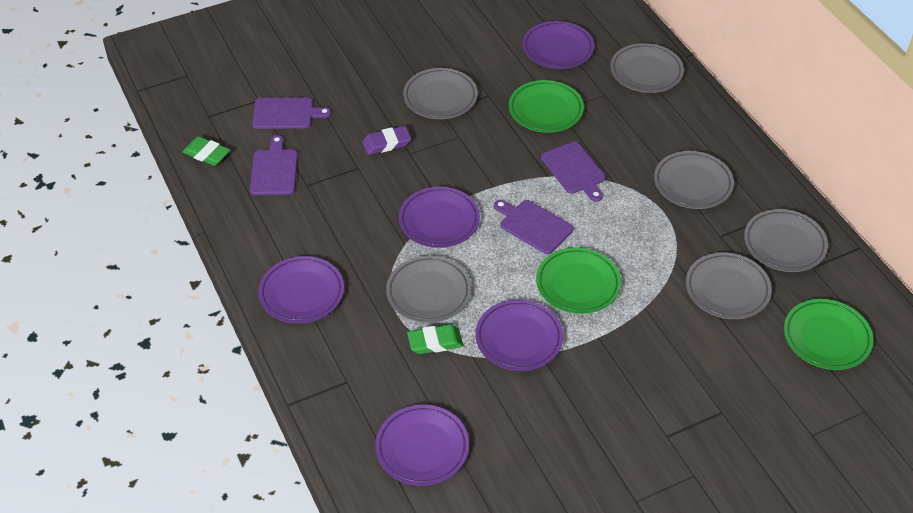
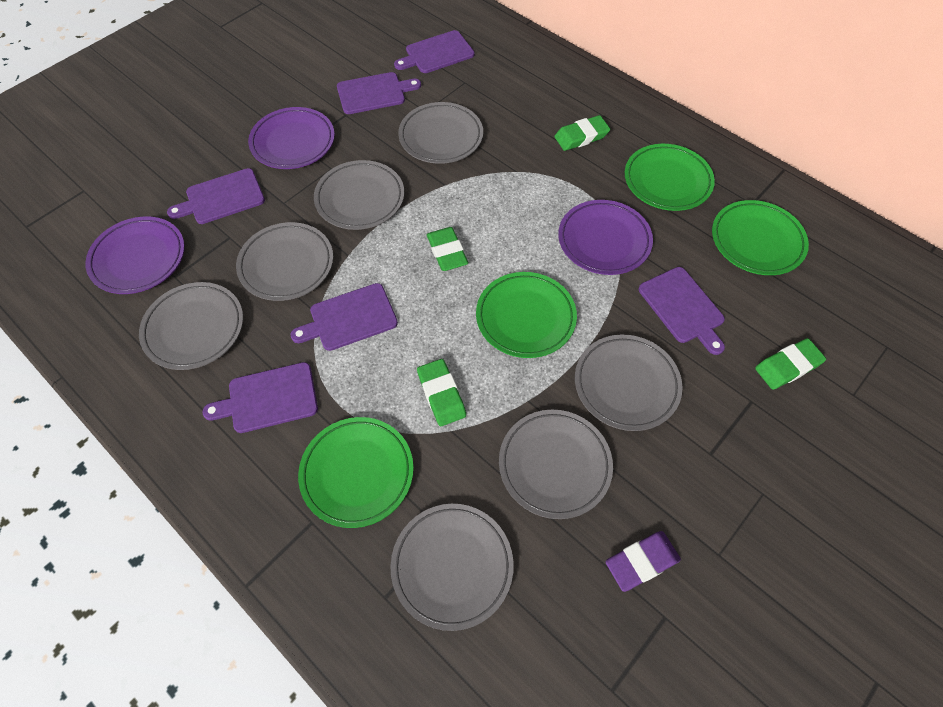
green eraser: [182,136,230,166] [407,324,463,354] = 2 -> [417,359,466,426] [427,227,468,271] [554,115,610,151] [755,338,826,390] = 4
green plate: [509,80,584,133] [536,247,621,314] [784,299,873,370] = 3 -> [298,417,414,528] [476,272,577,358] [625,144,715,211] [712,200,809,275] = 4
grey plate: [386,255,471,323] [403,68,478,119] [610,43,684,93] [654,151,734,209] [686,252,772,319] [744,209,828,272] = 6 -> [139,282,243,370] [236,222,333,301] [314,160,404,230] [390,504,514,631] [398,102,483,164] [499,410,613,519] [575,334,683,431] = 7
purple cutting board: [250,135,298,195] [252,97,331,129] [494,200,574,254] [541,142,606,202] = 4 -> [167,168,265,224] [202,362,318,433] [291,283,398,351] [337,72,421,114] [394,30,475,73] [639,267,725,355] = 6
purple plate: [258,256,344,323] [375,404,469,486] [399,187,480,248] [475,300,563,371] [522,21,594,69] = 5 -> [85,217,185,294] [248,107,335,169] [558,200,653,275] = 3

